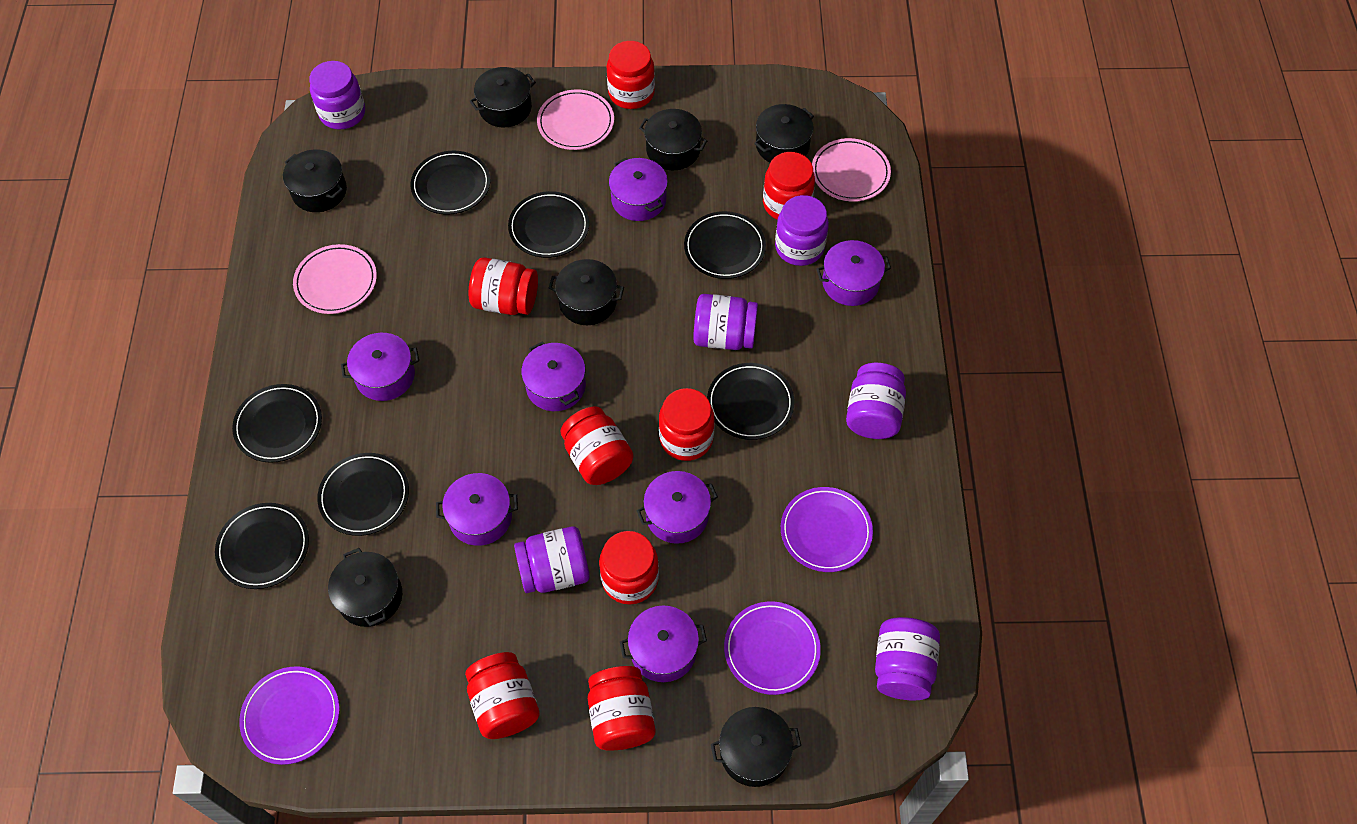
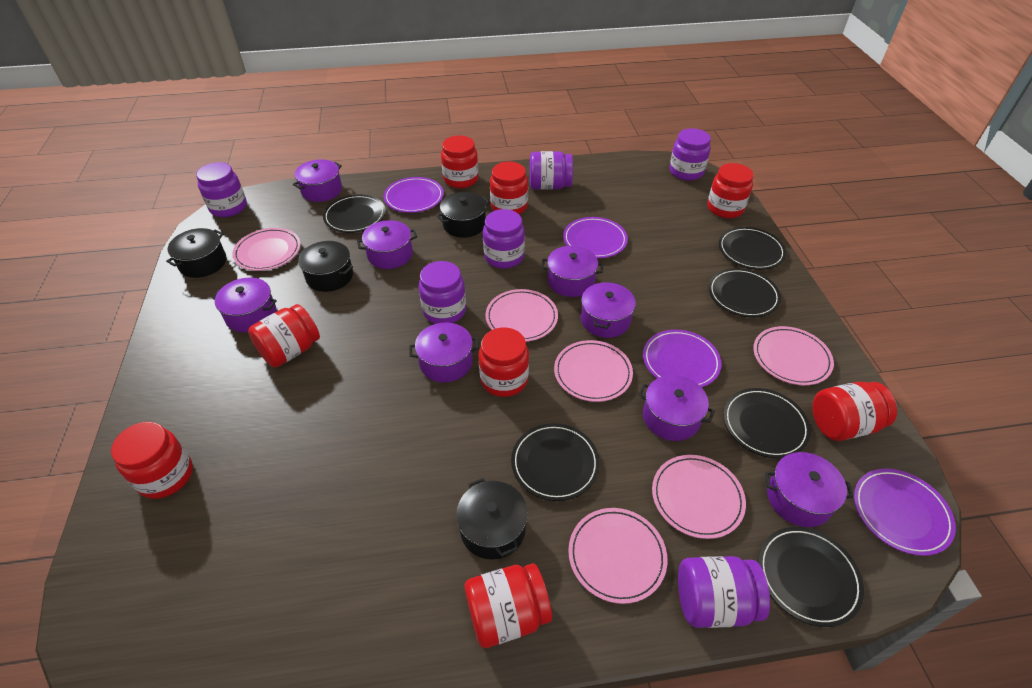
black plate: [215,503,309,589] [232,384,322,463] [317,453,409,536] [411,151,490,215] [508,191,589,258] [684,211,766,279] [707,363,794,440] = 7 -> [323,195,386,233] [511,423,600,501] [709,268,781,318] [719,227,786,270] [723,388,811,458] [758,527,864,627] = 6
black pot: [283,149,347,212] [328,548,402,627] [470,67,536,127] [549,259,624,325] [639,109,708,170] [711,707,801,787] [754,104,814,162] = 7 -> [166,228,226,278] [298,241,353,292] [437,192,489,238] [456,478,528,560] = 4
pink plate: [293,244,377,314] [537,90,614,150] [812,138,891,202] = 3 -> [232,228,300,271] [485,289,558,342] [554,340,633,402] [568,508,668,604] [652,455,746,539] [753,326,834,385] = 6
purple plate: [239,666,340,765] [724,601,821,695] [781,487,873,572] = 3 -> [384,177,444,213] [563,217,628,258] [643,330,722,387] [854,469,956,556] = 4
purple pot: [341,333,419,401] [436,473,518,546] [521,342,586,411] [609,158,668,221] [620,606,707,682] [637,471,718,544] [816,240,891,306] = 7 -> [212,278,277,332] [293,159,342,202] [357,220,417,269] [409,323,479,382] [542,246,603,297] [581,282,636,338] [638,375,715,441] [765,452,853,527] = 8

